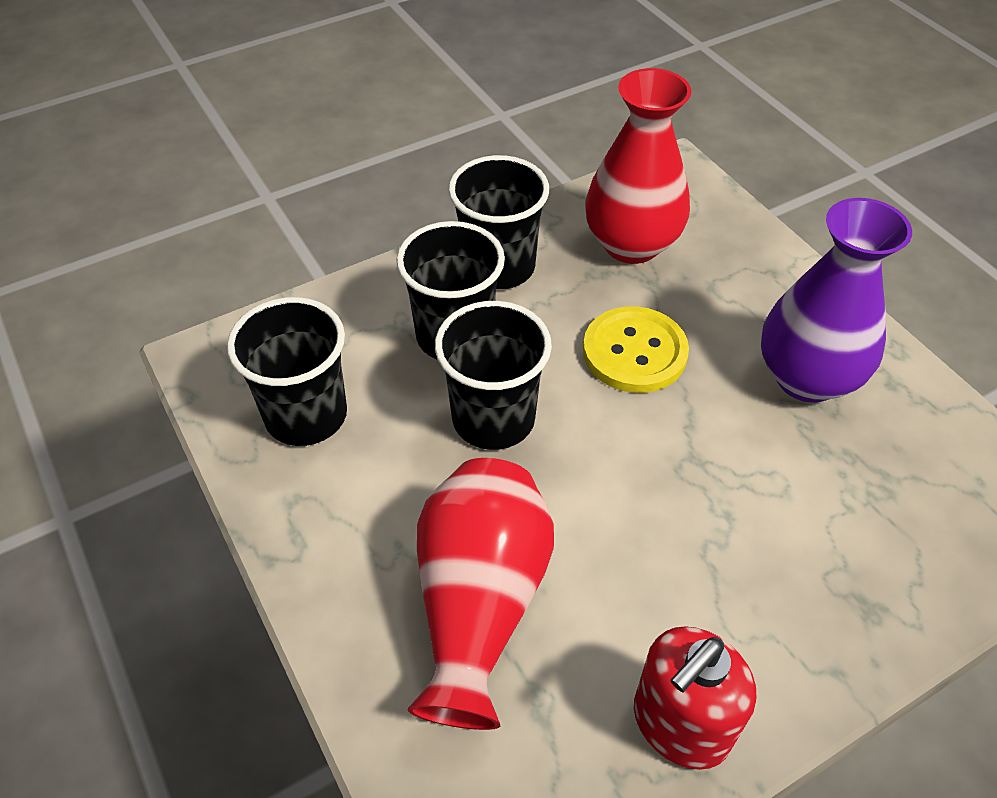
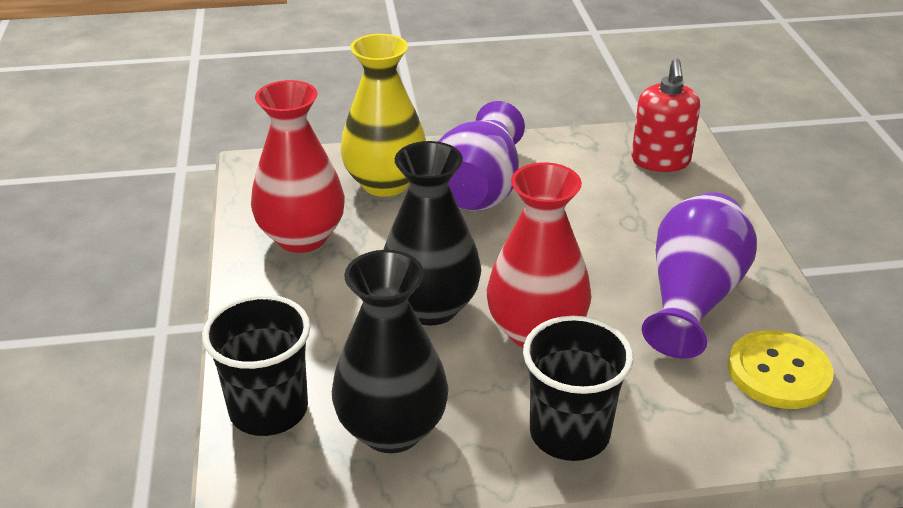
black cup: [227,297,347,446] [396,221,505,359] [435,301,552,450] [448,155,549,289] = 4 -> [202,294,310,436] [523,316,633,461] = 2
black vase: none = 0 -> [332,250,449,453] [383,141,481,325] = 2
purple vase: [761,198,912,403] = 1 -> [438,101,525,211] [642,192,757,359] = 2
yellow vase: none = 0 -> [341,34,426,197] = 1

